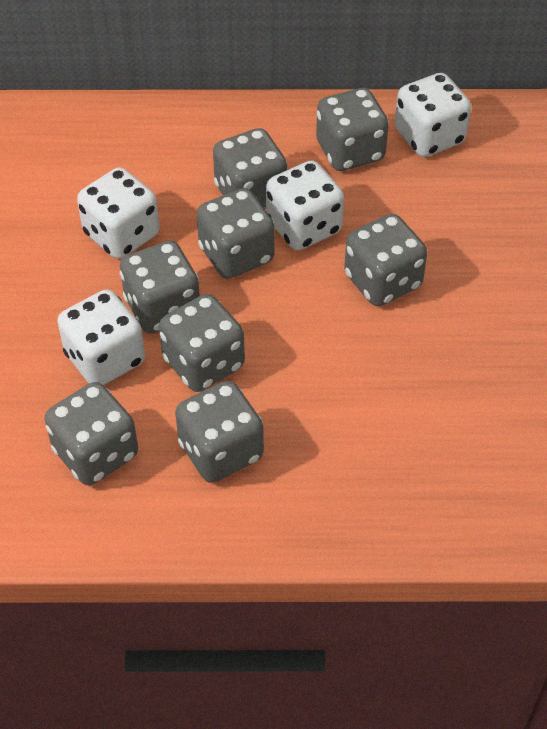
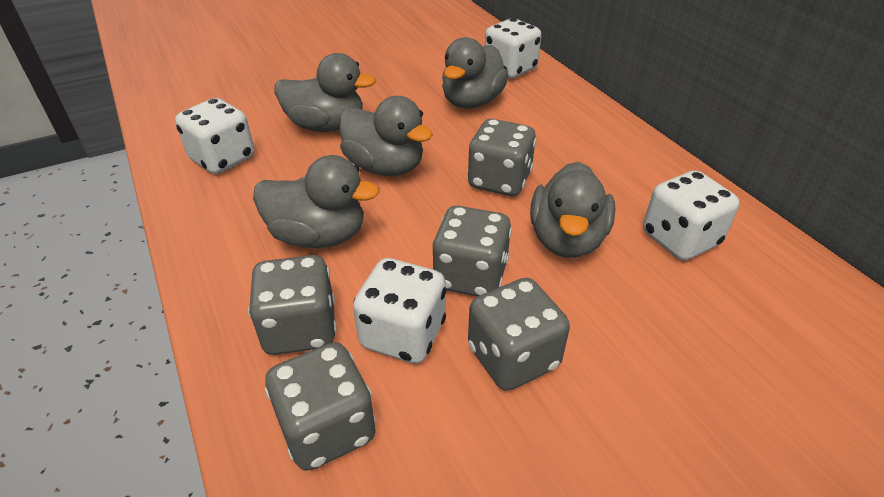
grey dice: [44,382,138,485] [120,241,200,334] [159,294,245,392] [175,381,264,483] [196,188,275,279] [213,128,287,207] [316,88,389,171] [344,214,427,306] = 8 -> [248,255,337,355] [265,342,376,471] [432,206,512,296] [467,119,536,196] [468,278,570,391] = 5
grey duck: none = 0 -> [253,155,380,248] [274,53,376,132] [339,96,433,176] [442,37,509,109] [530,162,615,258] = 5

